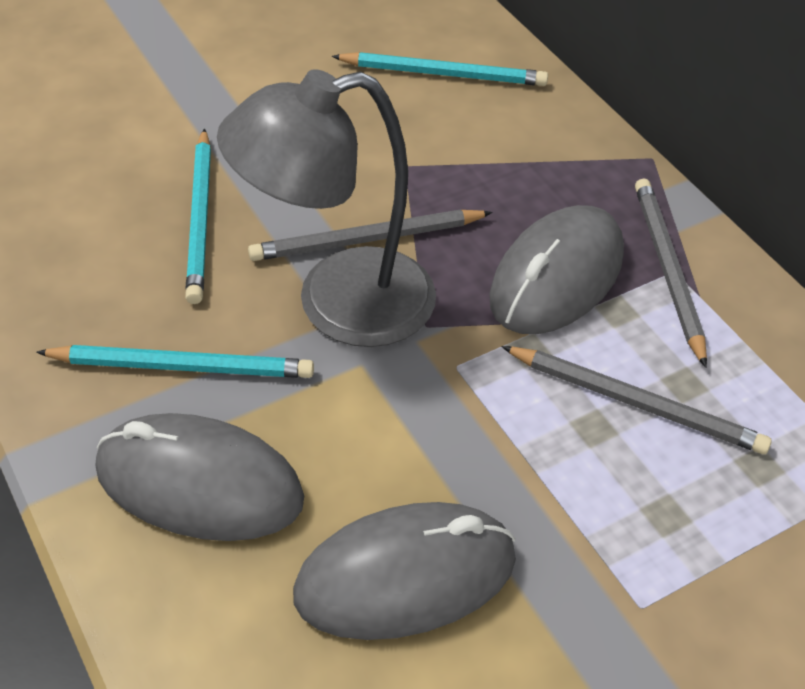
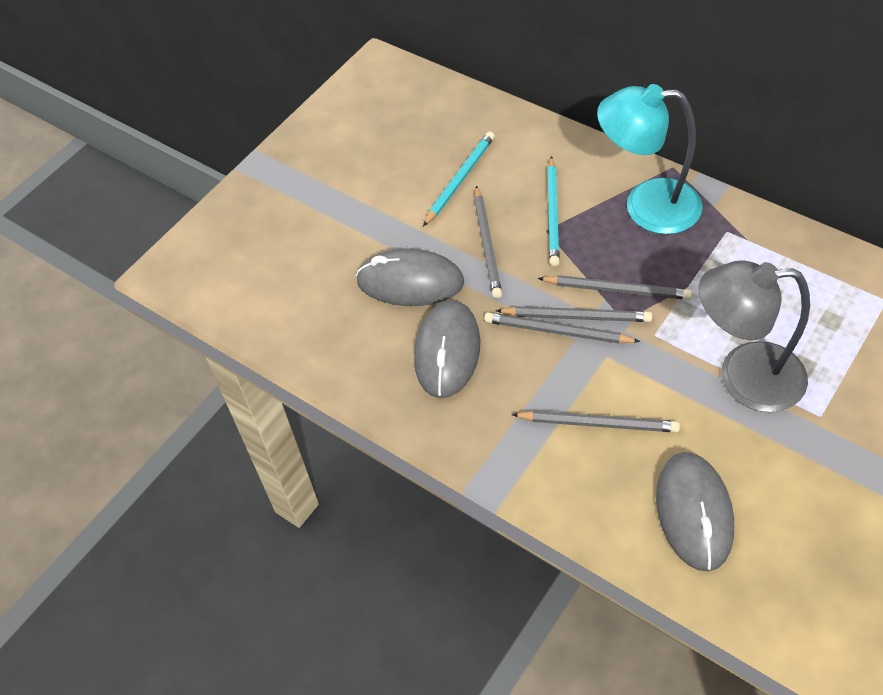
grey pencil: [248,210,493,261] [501,346,772,454] [635,179,707,368] = 3 -> [474,185,502,298] [484,312,640,344] [496,306,652,322] [511,411,680,432] [538,275,692,300] = 5
turquoise lamp: none = 0 -> [597,84,703,234] = 1
turquoise pencil: [36,345,314,378] [185,128,211,304] [332,52,548,86] = 3 -> [423,131,495,227] [547,156,560,266] = 2

